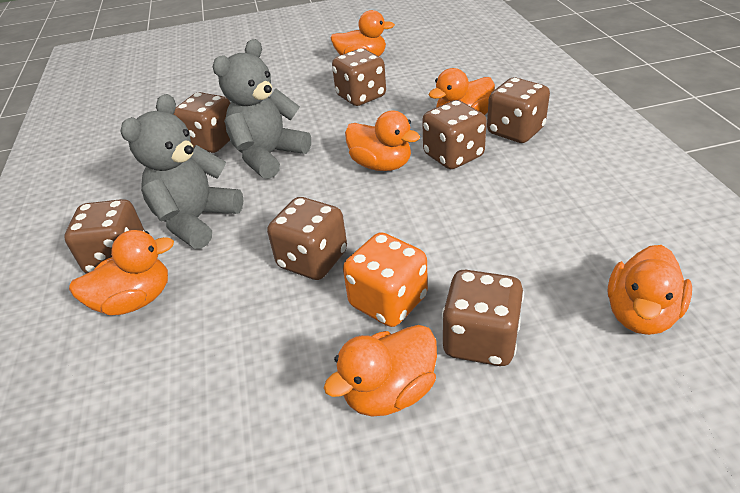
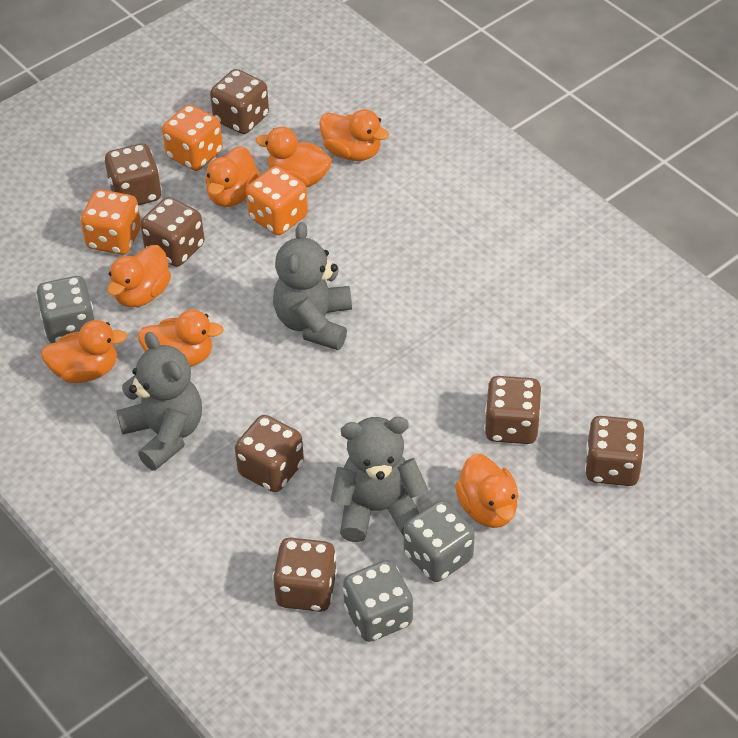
grey dice: none = 0 -> [36,276,95,343] [343,560,413,642] [404,500,475,582] = 3
grey teddy bear: [120,94,243,249] [212,39,311,179] = 2 -> [116,332,202,471] [273,222,352,350] [330,417,428,542] = 3
orange dice: [343,232,428,327] = 1 -> [81,189,141,255] [162,104,223,171] [246,166,308,235] = 3
orange duck: [69,230,174,315] [324,325,437,416] [330,10,395,56] [345,111,420,171] [428,68,495,115] [608,245,692,335] = 6 -> [41,320,127,383] [107,245,171,307] [138,310,224,367] [205,146,260,207] [256,127,332,187] [319,109,389,161] [455,454,519,528] = 7

